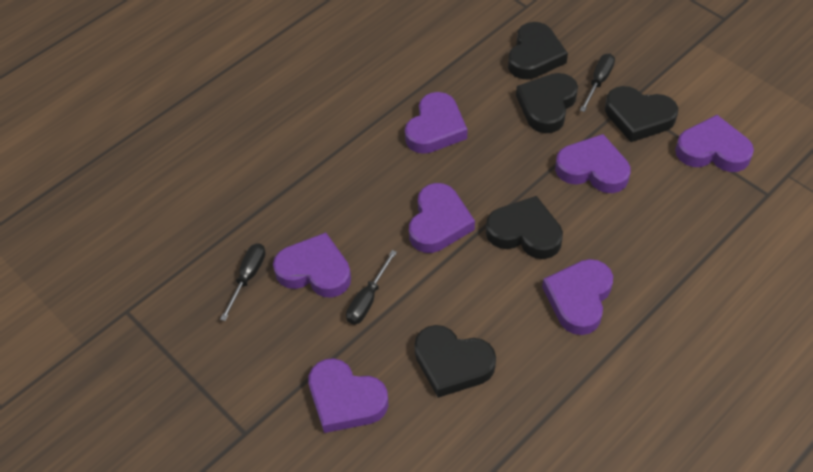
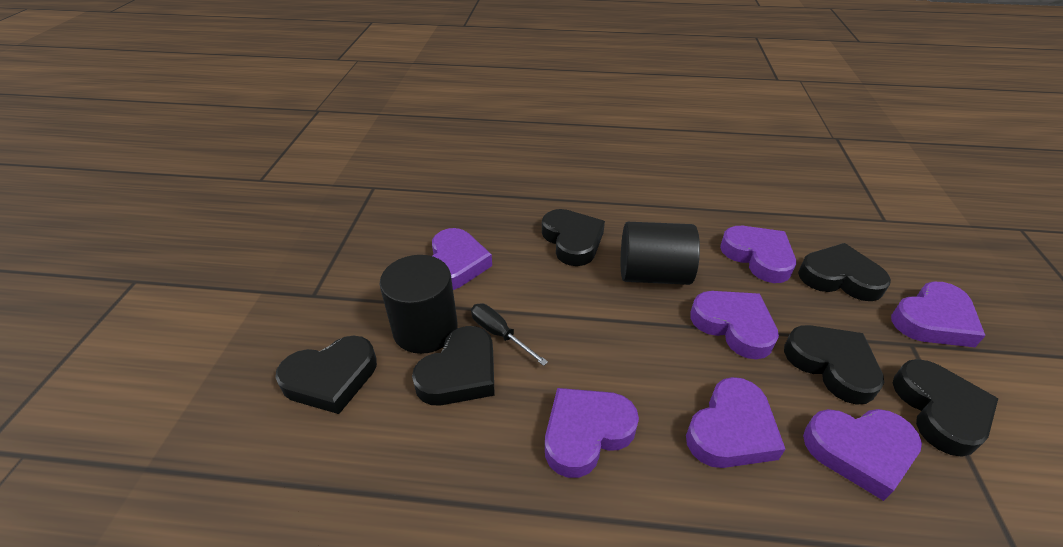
black cylinder: none = 0 -> [380,255,458,354] [621,222,700,285] = 2
black heart: [414,325,496,398] [486,196,563,259] [508,22,568,79] [516,73,578,133] [605,86,678,142] = 5 -> [275,336,377,414] [412,326,495,406] [542,209,605,266] [784,325,884,405] [798,243,891,301] [893,359,998,457] = 6
black screwdriver: [220,243,266,321] [346,250,397,325] [580,53,615,112] = 3 -> [471,303,548,366] = 1

